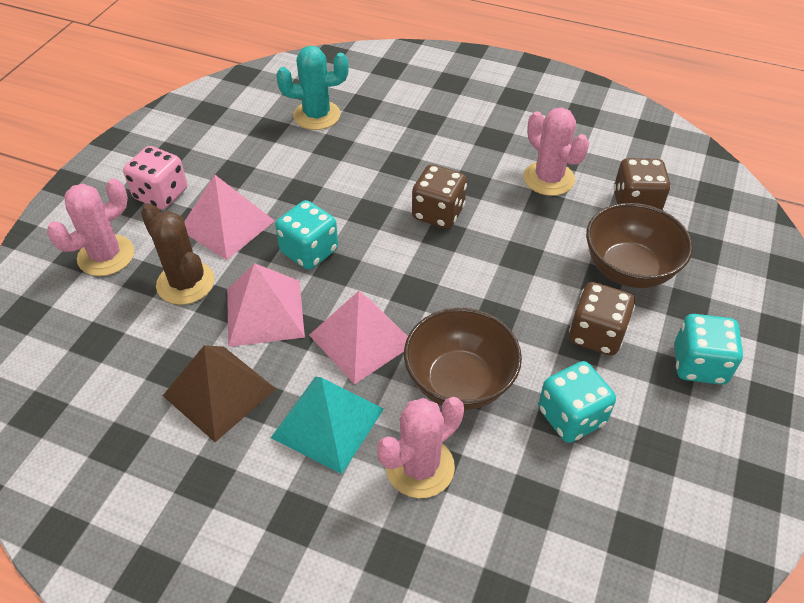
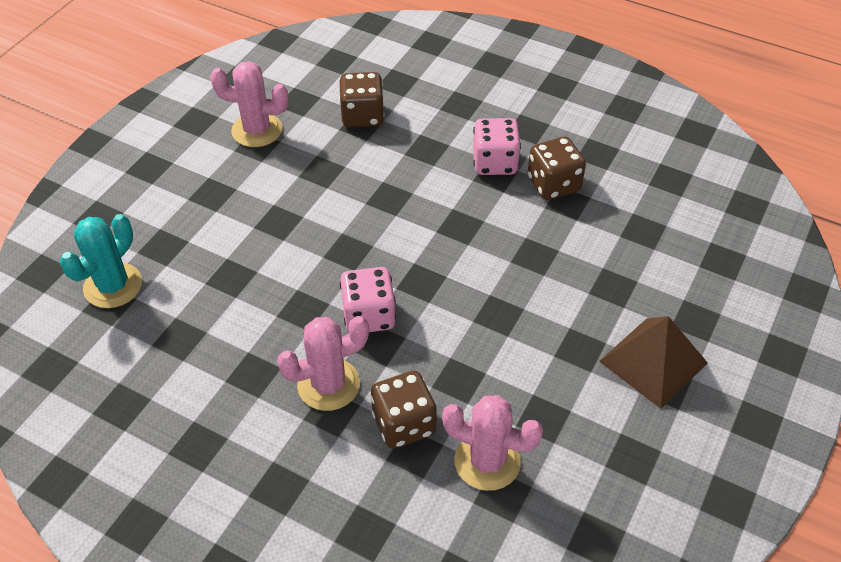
brown bowl: [404,308,522,410] [586,203,693,288] = 2 -> none = 0
brown cactus: [141,203,215,305] = 1 -> none = 0
pink dice: [123,146,187,209] = 1 -> [340,267,396,332] [473,118,521,175] = 2
pink pyramid: [184,175,275,260] [227,263,305,347] [309,291,408,384] = 3 -> none = 0
turquoise dice: [275,200,338,270] [538,361,616,443] [675,314,743,385] = 3 -> none = 0
turquoise pyramid: [271,377,384,474] = 1 -> none = 0

